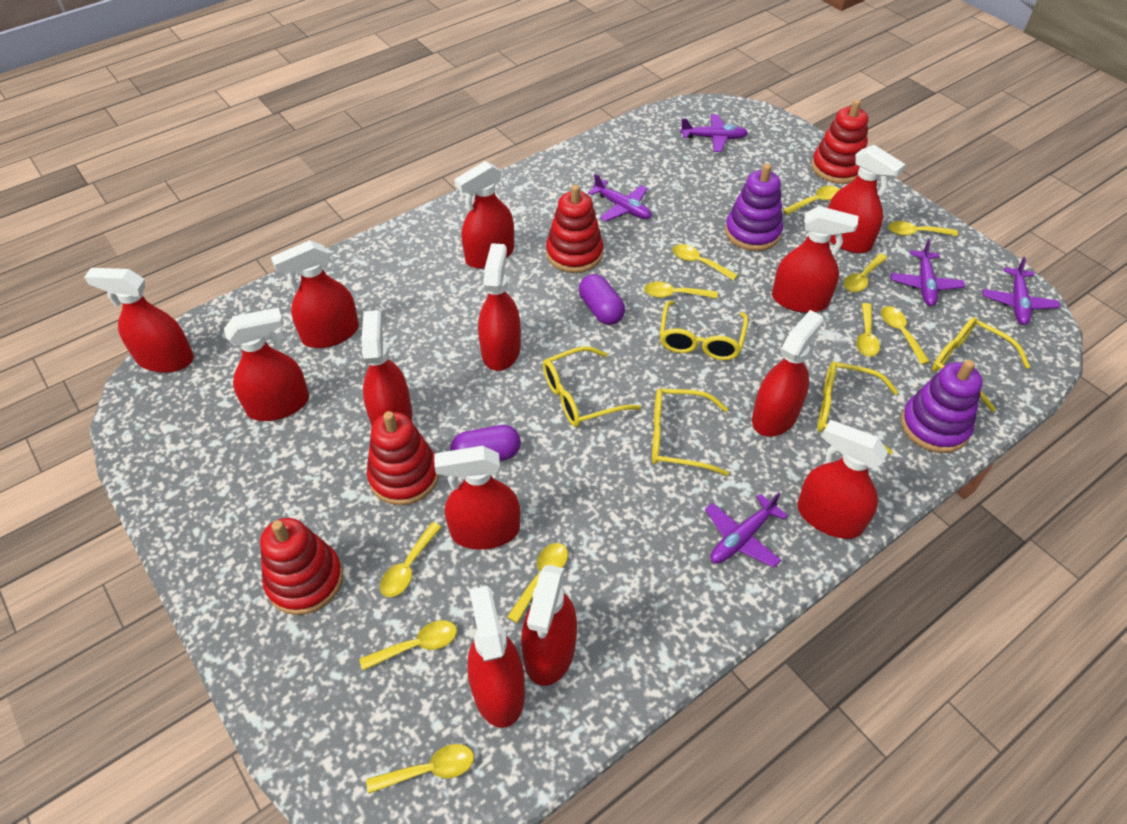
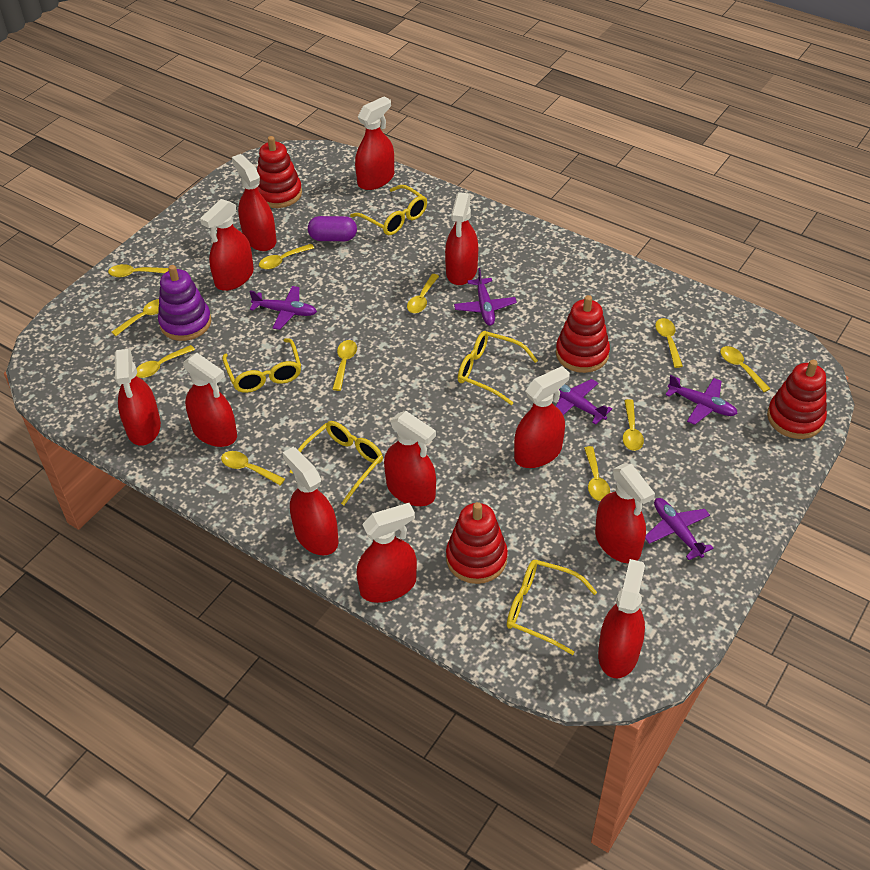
purple capsule: [450,425,521,461] [579,274,625,325] = 2 -> [308,216,357,241] = 1
purple stacking toy: [725,164,783,251] [901,360,983,453] = 2 -> [158,265,211,341] = 1
red spray bottle: [84,268,194,373] [224,308,309,421] [271,240,359,348] [361,310,412,426] [434,446,520,550] [454,161,514,269] [467,586,525,728] [478,243,521,371] [521,565,577,686] [752,310,824,437] [772,206,859,313] [797,420,888,539] [828,145,905,253] = 13 -> [115,349,161,446] [183,353,237,447] [200,199,254,291] [232,154,277,251] [282,447,338,556] [355,96,394,190] [356,503,417,603] [384,411,436,506] [445,192,478,285] [514,366,570,468] [595,463,655,563] [598,559,645,678] = 12

